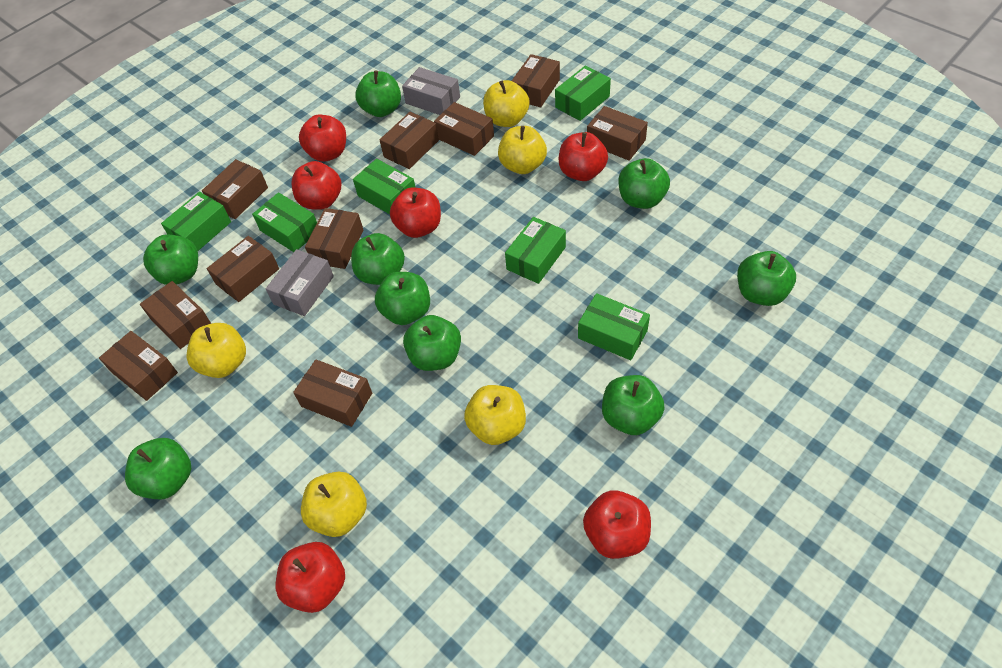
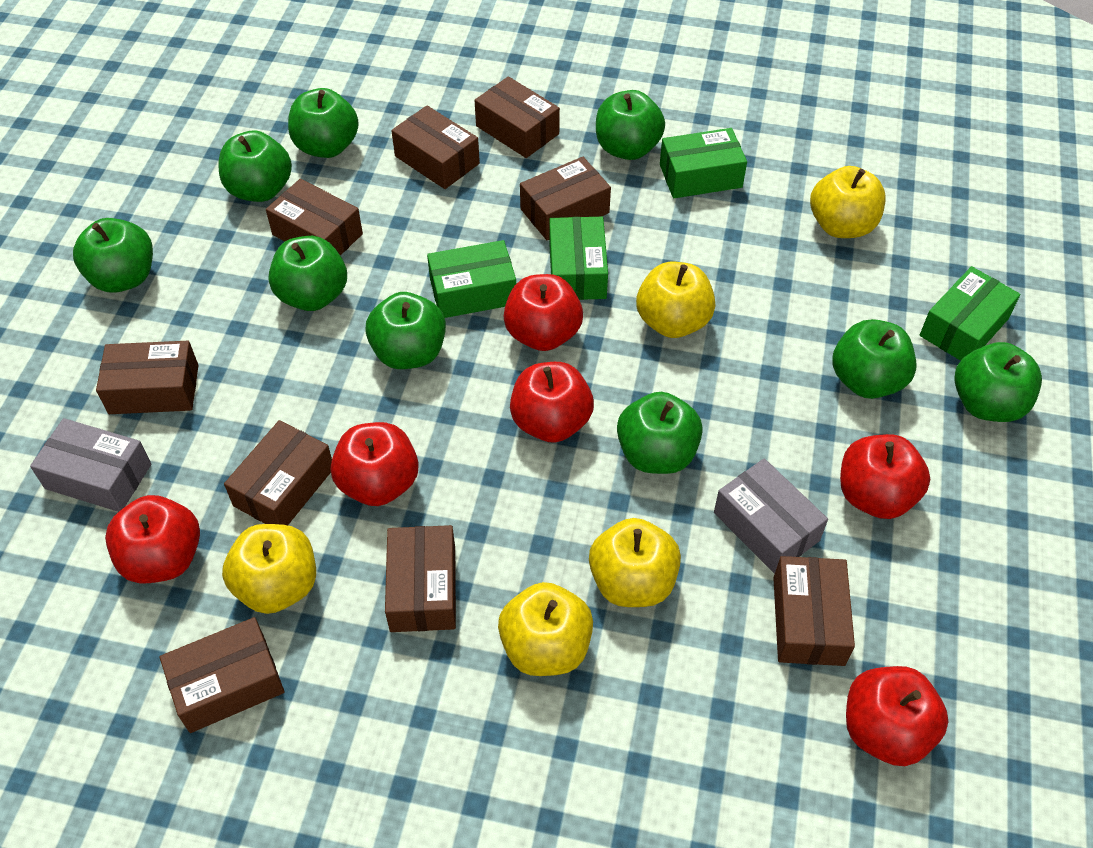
brown box: [99,331,178,401] [140,281,211,349] [202,159,268,219] [207,236,279,302] [293,359,372,427] [305,208,363,269] [380,112,439,169] [434,102,494,156] [512,54,560,107] [587,106,648,161] = 10 -> [96,341,199,414] [159,617,285,733] [224,420,332,525] [266,179,363,255] [385,525,456,632] [391,106,480,189] [474,76,560,158] [520,157,611,240] [773,556,855,666] = 9
green box: [161,192,231,251] [252,192,317,252] [353,159,416,214] [505,217,566,284] [555,66,611,121] [578,293,650,360] = 6 -> [427,240,516,318] [549,217,608,300] [660,128,747,198] [919,266,1020,361] = 4

